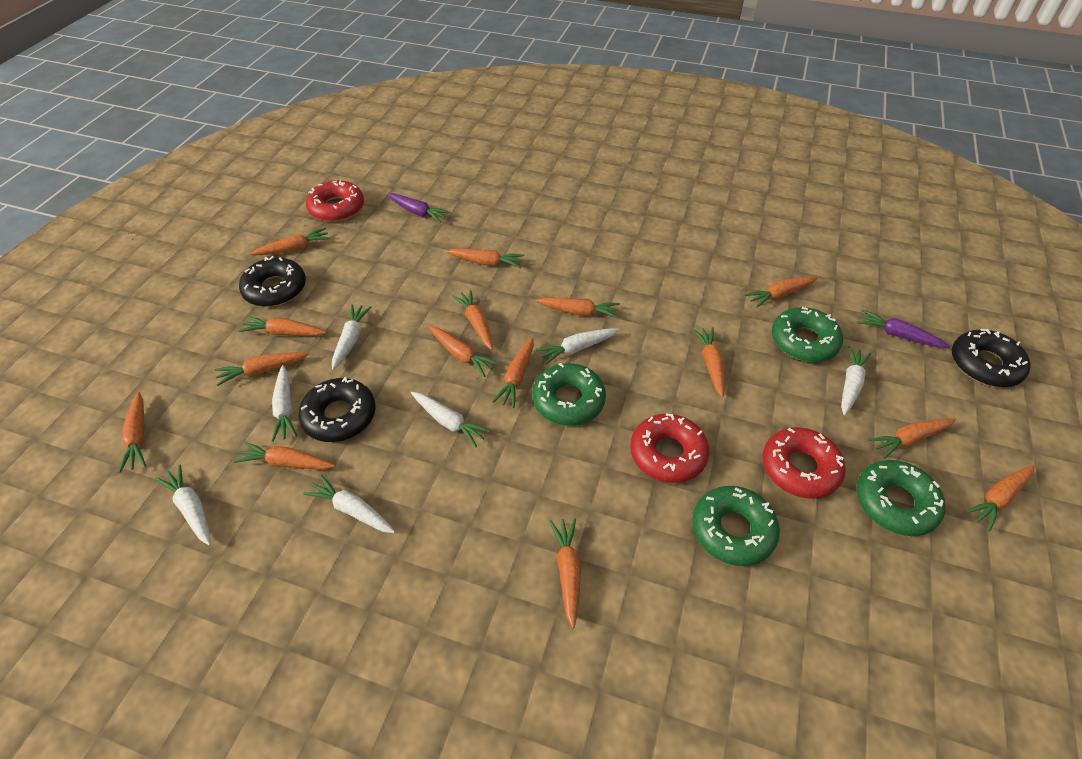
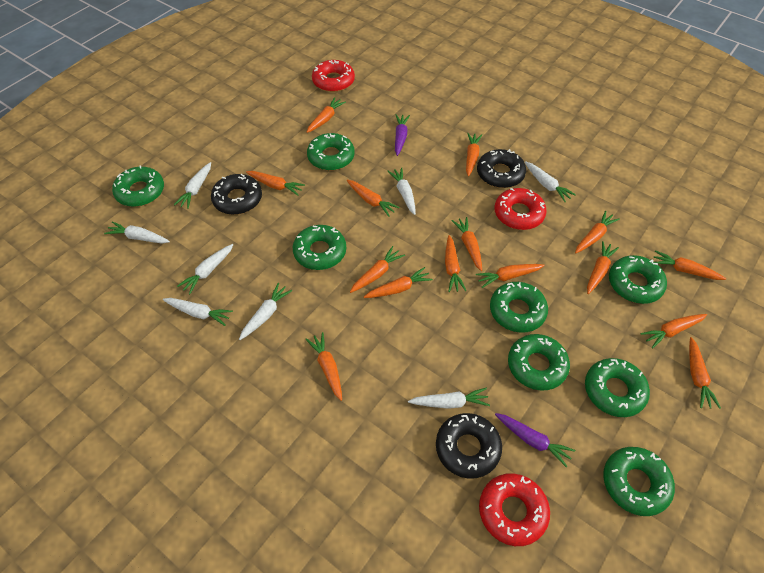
green donut: [532,363,606,425] [692,486,780,566] [772,307,843,362] [857,460,946,536] = 4 -> [112,165,164,207] [293,225,346,270] [307,133,355,170] [490,282,548,333] [508,334,570,390] [585,358,650,417] [603,447,675,516] [609,255,667,304] = 8
white carrot: [155,465,211,546] [272,365,297,442] [303,474,395,533] [332,304,372,370] [411,392,491,447] [536,328,619,365] [841,346,872,415] = 7 -> [104,221,170,243] [163,298,233,326] [174,162,211,209] [177,244,233,295] [239,283,292,340] [387,167,416,215] [408,388,490,409] [525,161,576,202] = 8

